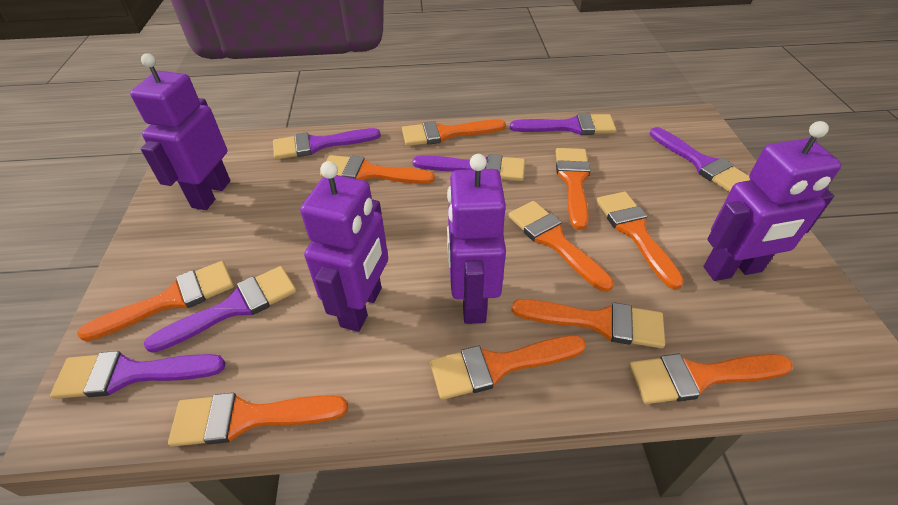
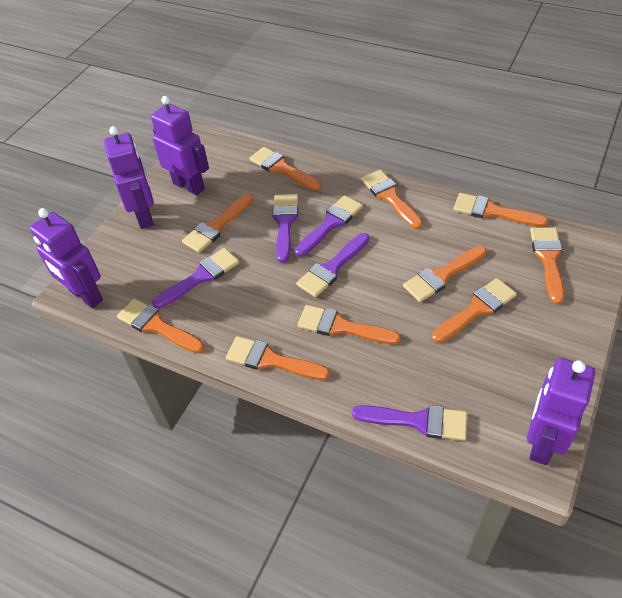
purple brush: [50,351,226,399] [144,266,296,353] [273,128,381,159] [413,154,525,181] [510,113,616,135] [650,127,750,192] = 6 -> [152,248,239,309] [272,194,298,263] [295,195,363,257] [296,233,369,297] [352,405,467,441] = 5

